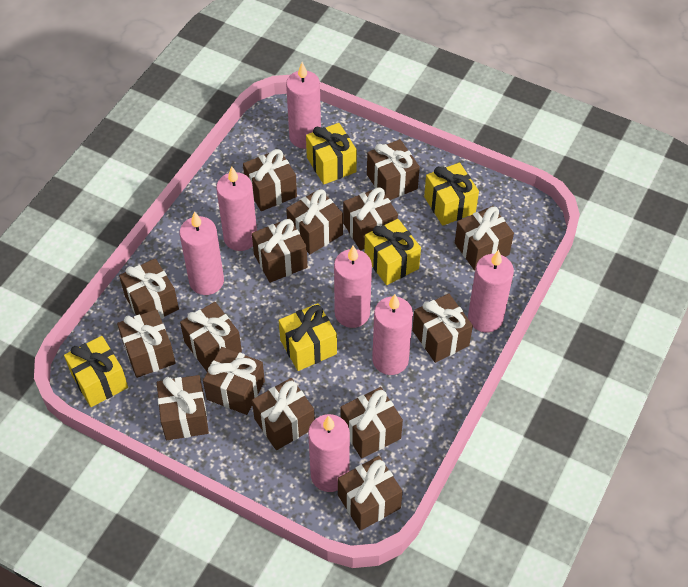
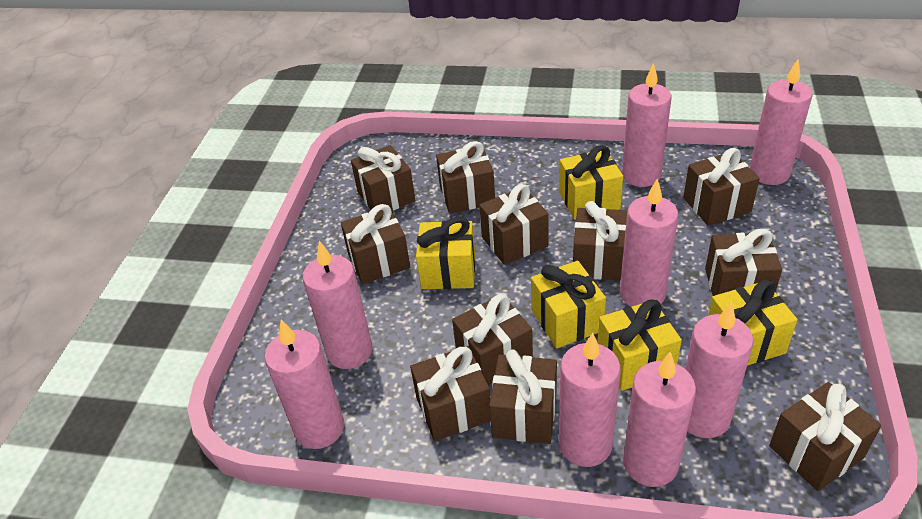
brown gift: [117,309,176,378] [119,258,179,319] [157,375,209,440] [180,302,242,372] [203,347,265,415] [243,149,297,211] [252,218,308,283] [252,378,315,450] [286,189,343,254] [338,456,403,531] [341,387,403,459] [343,187,398,250] [367,139,420,200] [412,293,473,363] [455,206,514,270] = 15 -> [341,204,410,284] [351,145,415,211] [410,346,491,441] [436,141,495,213] [452,294,533,385] [479,184,549,265] [489,350,557,444] [573,201,627,280] [683,148,760,226] [705,229,782,296] [769,382,881,491] = 11
pink candle: [180,211,224,295] [216,166,257,251] [286,62,321,149] [308,414,350,492] [334,245,372,328] [372,294,413,375] [468,250,514,332] = 7 -> [264,320,344,449] [303,241,373,369] [559,333,621,467] [620,179,679,307] [622,63,672,187] [623,352,696,487] [685,302,754,438] [749,60,813,185] = 8

